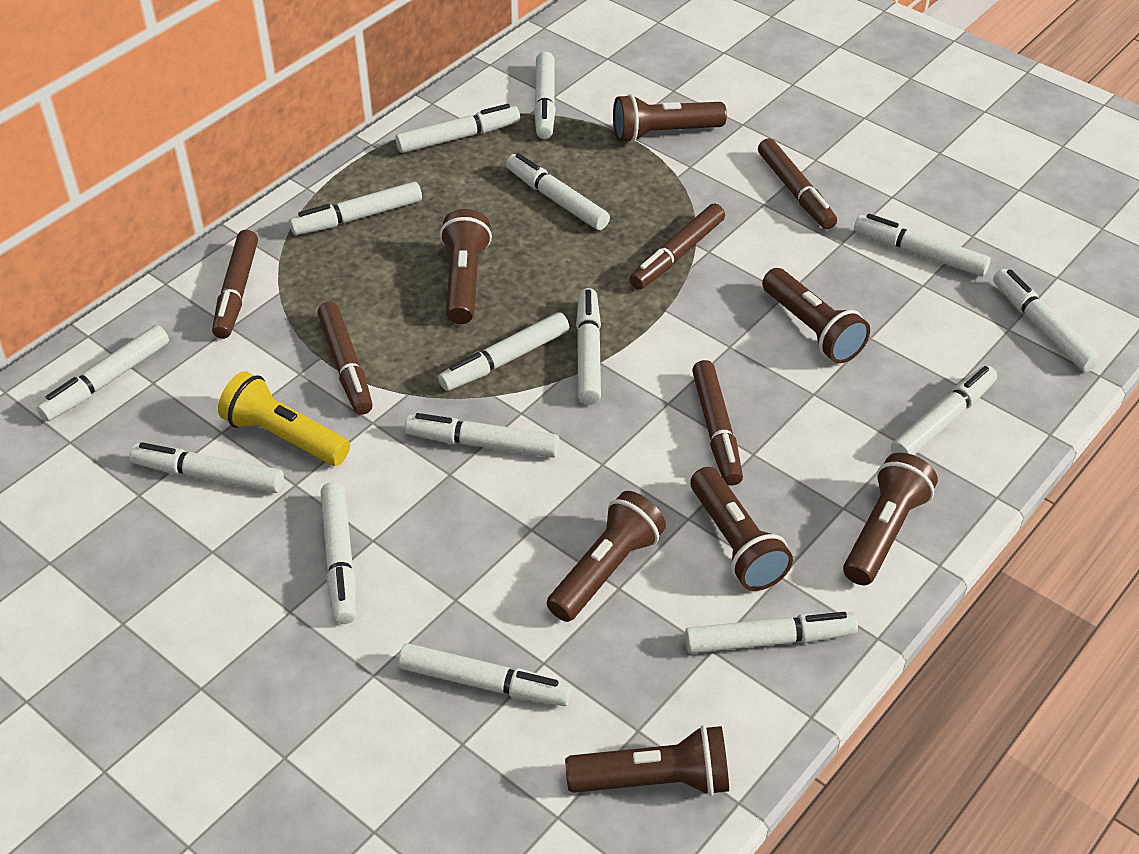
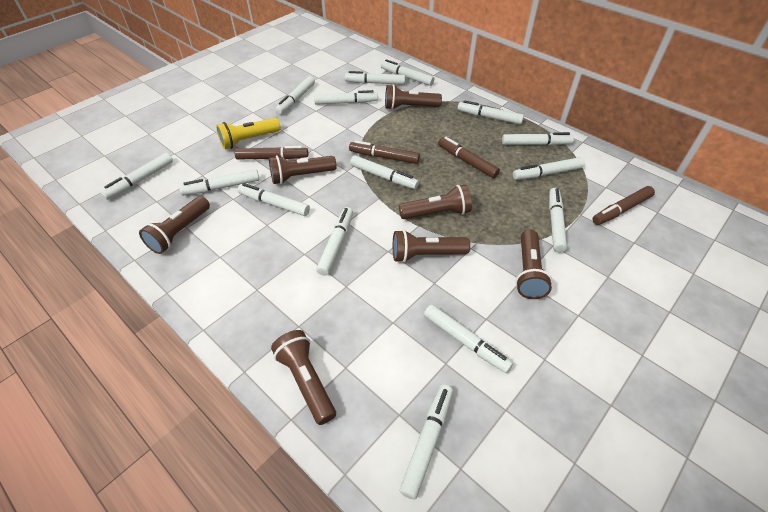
brown marker: [212,230,258,339] [317,302,373,415] [629,204,725,290] [692,360,743,486] [758,138,837,229] = 5 -> [235,146,308,160] [349,140,420,164] [438,137,500,178] [592,186,655,225] = 4

